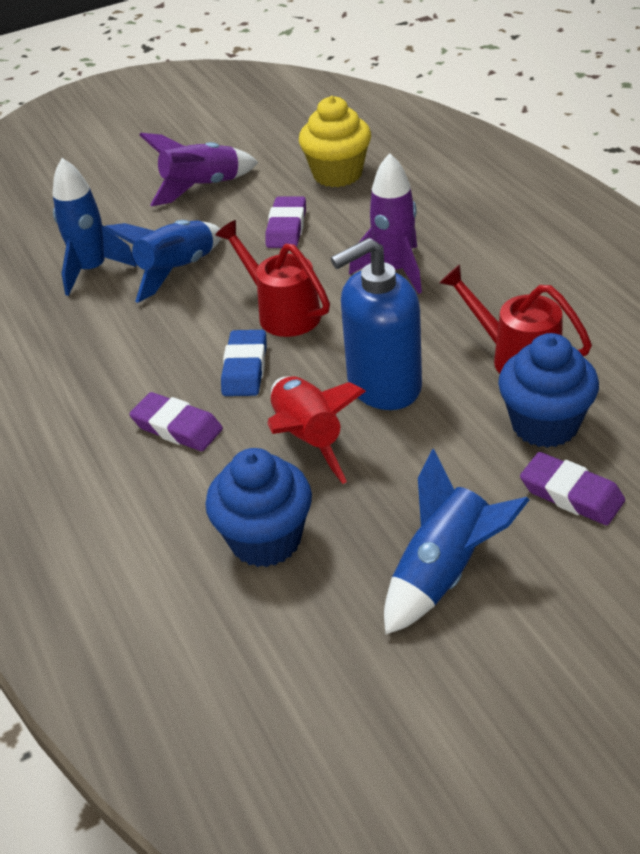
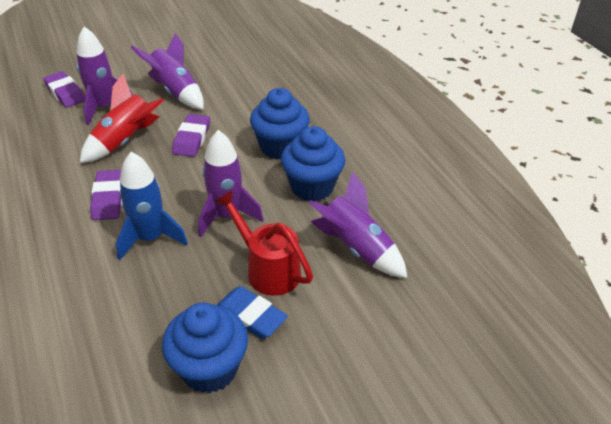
blue cupcake: [205,448,312,567] [498,333,599,448] = 2 -> [162,303,248,393] [250,88,310,160] [281,126,345,202] = 3
blue rocket: [53,158,137,296] [104,220,221,303] [384,449,529,635] = 3 -> [116,152,188,261] = 1
blue soap dispenser: [331,238,422,410] = 1 -> none = 0
purple rocket: [140,133,258,206] [349,153,422,294] = 2 -> [76,27,133,125] [131,33,204,110] [198,130,264,237] [308,171,407,278] = 4
red watering can: [215,220,330,337] [439,264,592,374] = 2 -> [214,190,313,296] = 1
yellow cupcake: [299,96,371,187] = 1 -> none = 0

